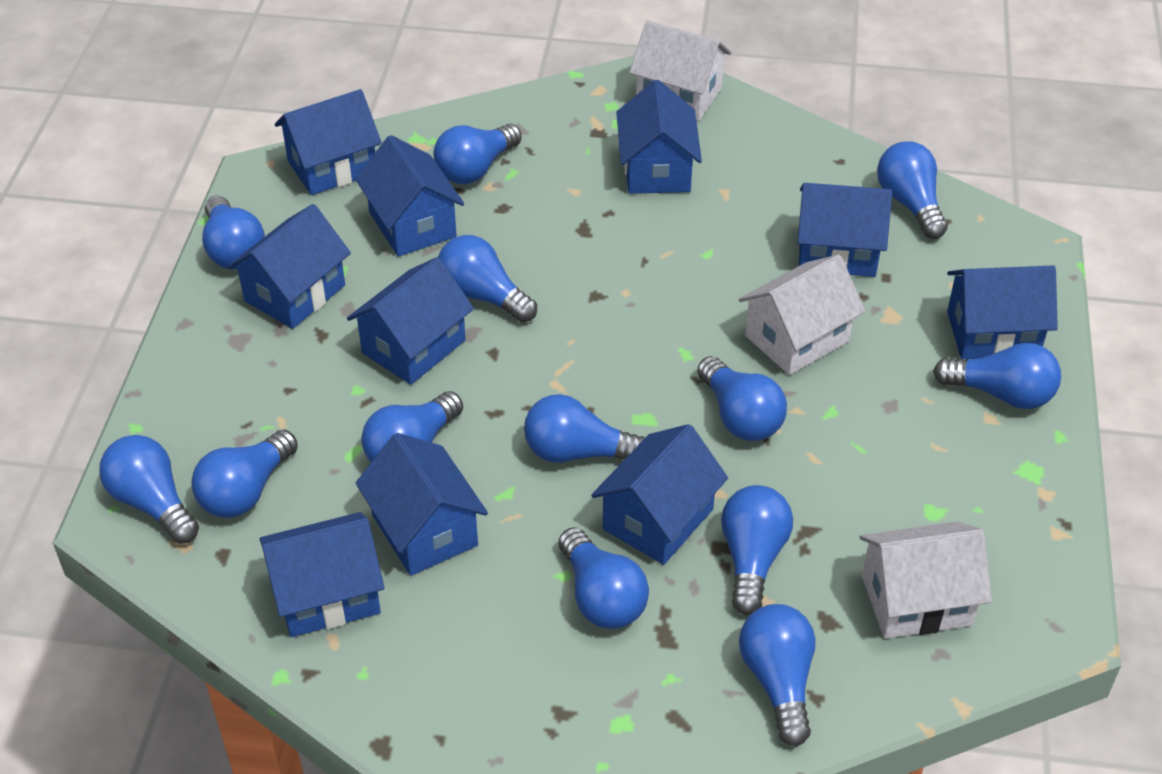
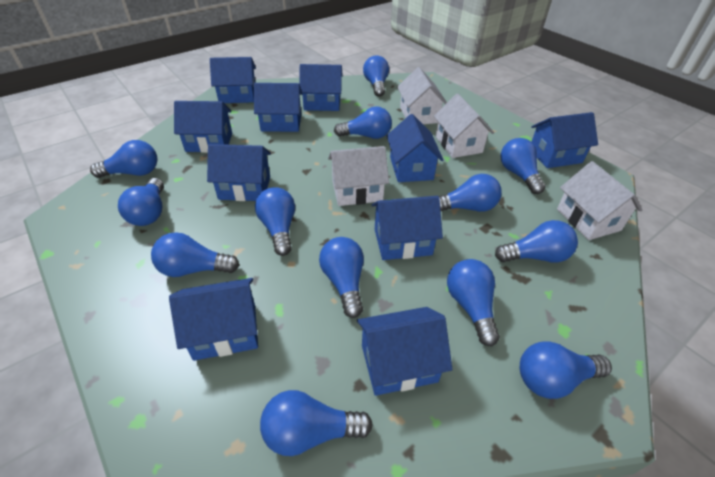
white house: [629,21,731,121] [739,254,865,375] [860,521,992,639] = 3 -> [328,146,389,206] [397,67,447,124] [434,94,494,158] [557,161,642,240] = 4

